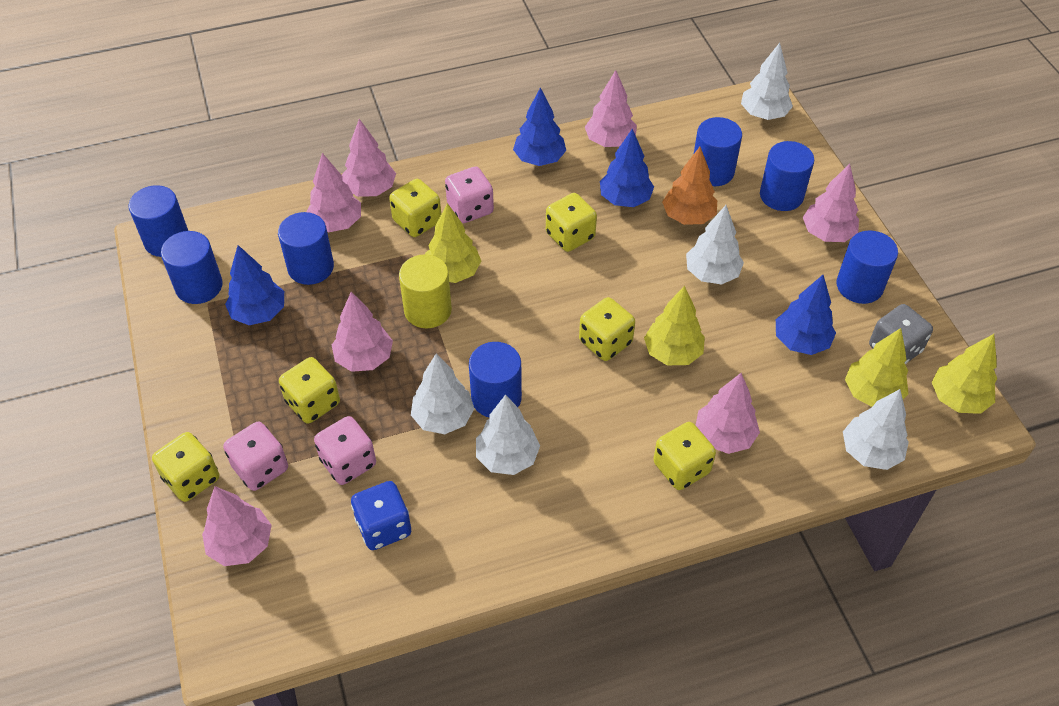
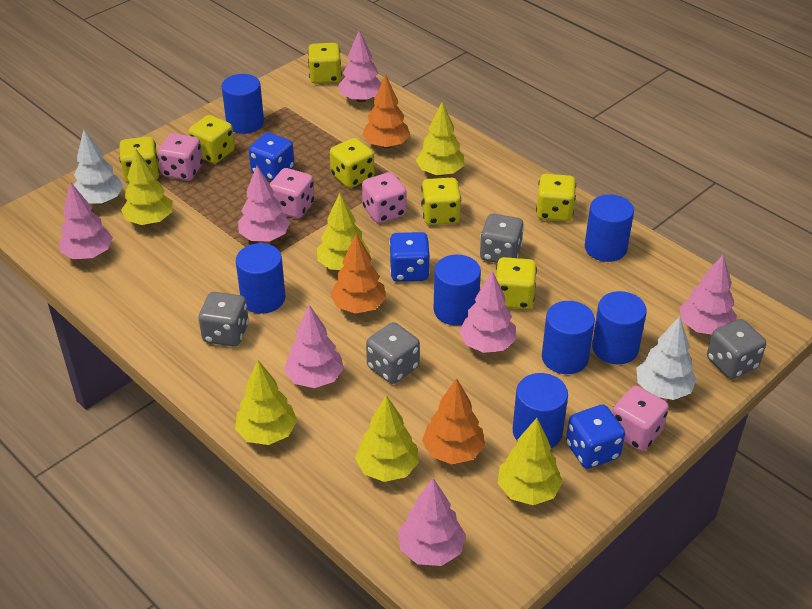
blue dice: [351,481,411,550] = 1 -> [249,132,294,181] [389,232,430,282] [566,404,625,469] = 3
blue tree: [225,245,284,325] [513,88,566,166] [600,129,654,207] [776,275,836,355] = 4 -> none = 0
grey dice: [869,304,933,364] = 1 -> [199,292,249,347] [366,322,420,384] [480,213,524,263] [707,319,766,379] = 4
orange tree: [662,147,717,225] = 1 -> [330,233,386,314] [362,74,410,148] [422,378,485,464] = 3
pink dice: [223,422,288,491] [314,416,376,485] [445,166,494,223] = 3 -> [158,133,203,181] [270,168,315,218] [362,172,407,223] [612,386,669,451] = 4
white tree: [411,354,475,434] [476,394,540,475] [686,205,744,284] [741,43,793,120] [843,389,909,470] = 5 -> [74,130,124,205] [637,316,697,400] = 2
yellow cylinder: [399,254,452,328] = 1 -> none = 0
yellow dice: [152,432,219,502] [279,357,340,424] [389,179,441,237] [546,193,597,252] [579,297,635,361] [653,422,716,490] = 6 -> [120,137,160,183] [189,115,235,163] [308,43,342,84] [330,138,375,188] [421,178,461,225] [496,257,537,309] [536,174,576,222] = 7
yellow tree: [425,203,481,283] [644,286,705,365] [845,328,908,407] [932,334,997,414] = 4 -> [121,149,173,225] [235,360,297,445] [317,193,370,270] [355,395,419,482] [416,102,464,176] [498,418,563,505] = 6

